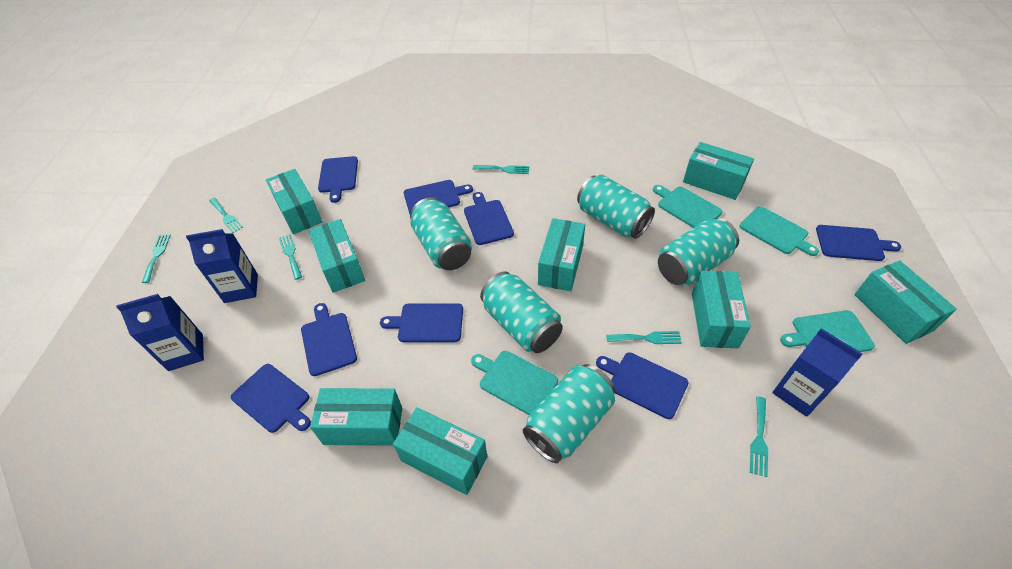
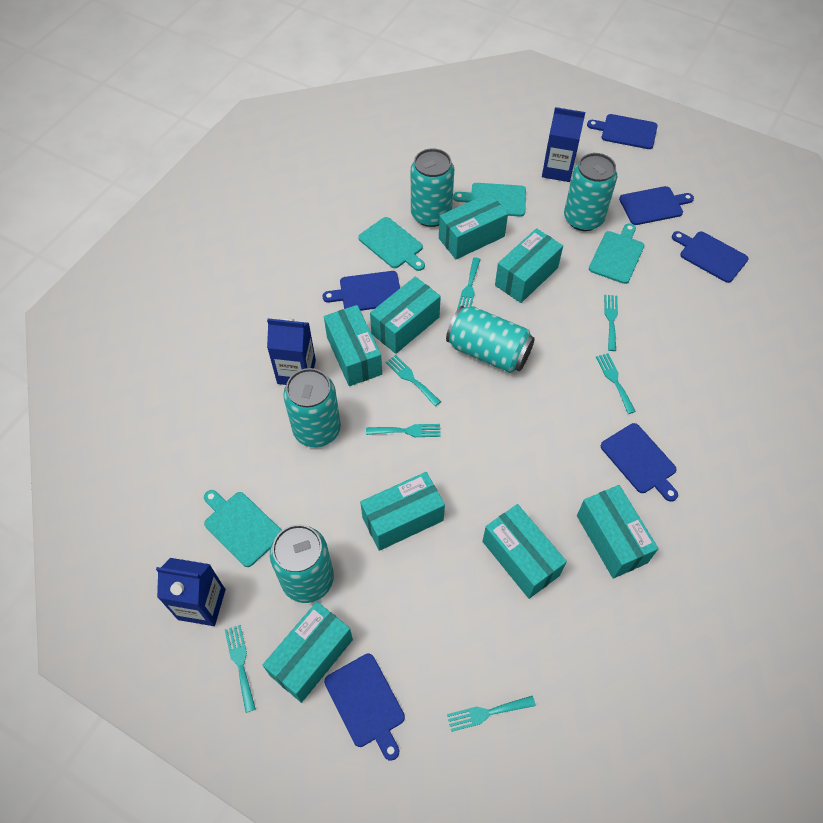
blue cutting board: [231,364,311,433] [301,303,357,376] [318,156,358,203] [380,303,463,342] [404,180,473,214] [464,192,514,245] [596,352,689,419] [816,225,901,261] = 8 -> [322,271,400,311] [324,653,405,761] [587,114,657,149] [601,423,678,502] [619,186,694,225] [672,231,748,283] = 6
turquoise fork: [142,235,171,283] [209,198,243,233] [279,234,302,280] [473,165,529,174] [606,331,682,344] [750,396,768,477] = 6 -> [225,625,256,713] [366,424,441,437] [386,355,441,406] [447,696,536,732] [457,258,481,310] [596,353,636,414] [604,295,618,351] = 7

